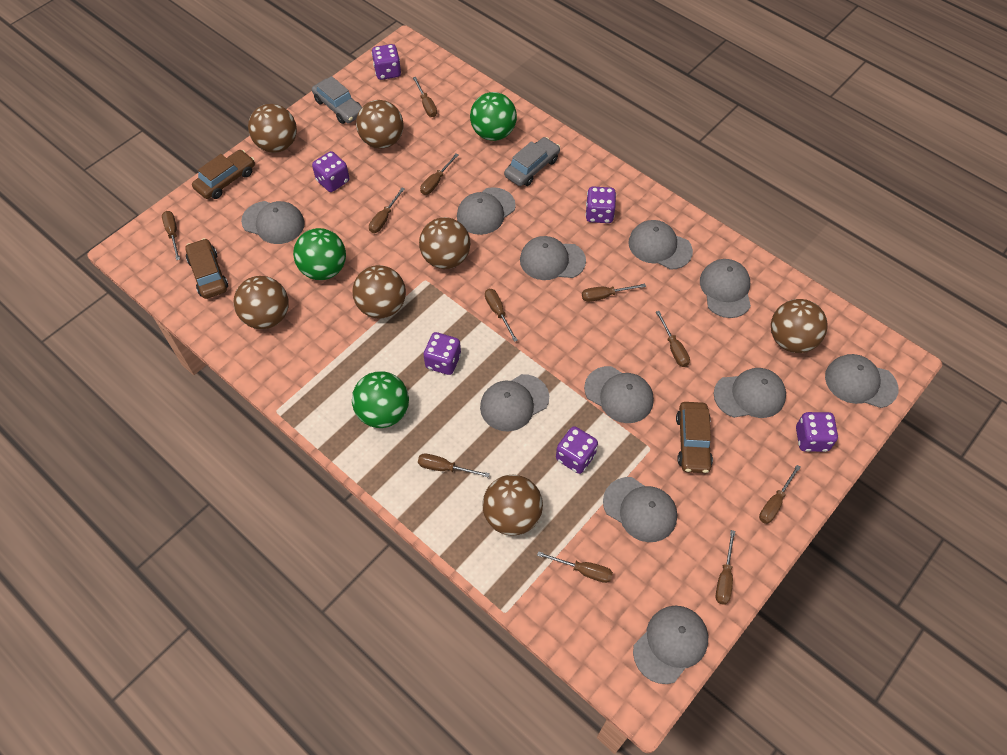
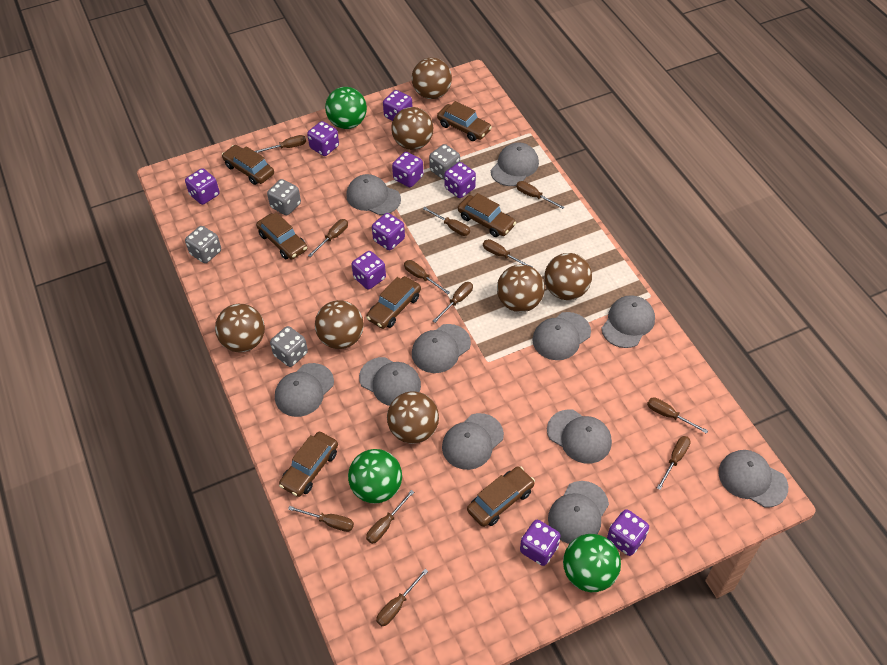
brown car: [185,238,228,299] [192,150,255,199] [676,402,713,473] = 3 -> [222,145,274,185] [256,212,307,260] [279,432,338,497] [366,276,421,329] [437,101,492,141] [458,193,516,237] [467,466,535,527] = 7
brown screwdriver: [162,211,180,260] [369,188,405,233] [413,77,437,117] [418,454,490,478] [420,154,459,195] [485,289,518,342] [537,551,613,583] [582,284,646,302] [656,311,690,367] [716,530,735,605] [759,465,801,524] = 11 -> [255,135,306,153] [288,506,354,532] [308,219,348,257] [366,490,414,544] [376,569,428,626] [404,260,450,294] [423,207,470,236] [433,282,473,323] [483,239,533,268] [516,181,565,209] [647,397,708,434] [657,436,691,490] = 12
grey car: [312,76,362,124] [504,137,560,186] = 2 -> none = 0
grey dice: none = 0 -> [185,226,221,263] [267,179,301,215] [270,326,308,367] [429,144,460,180] = 4
purple dice: [312,151,349,192] [372,44,401,80] [423,332,461,375] [556,426,598,474] [585,186,616,223] [796,412,838,452] = 6 -> [185,168,219,205] [307,121,339,156] [352,251,386,289] [372,213,405,250] [383,90,412,121] [392,152,423,187] [444,162,476,198] [520,520,561,566] [607,509,649,556] = 9

